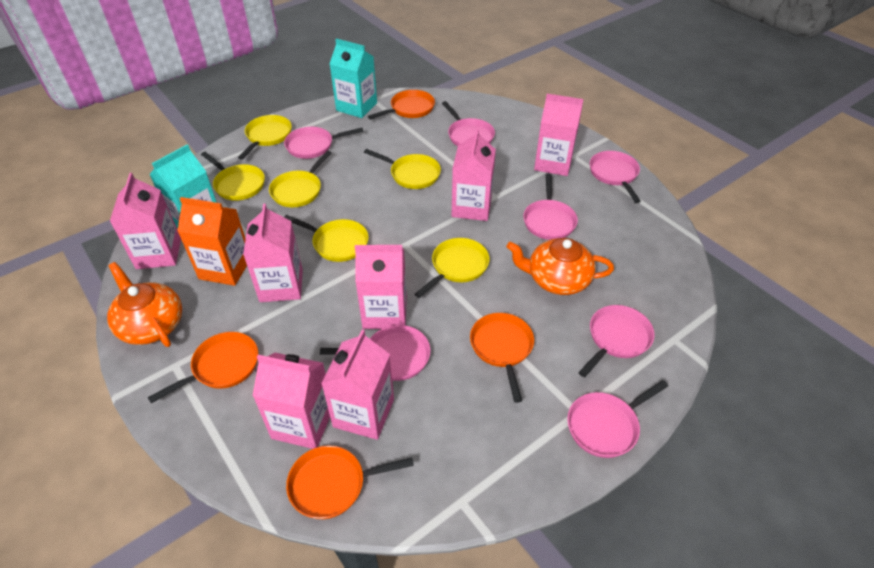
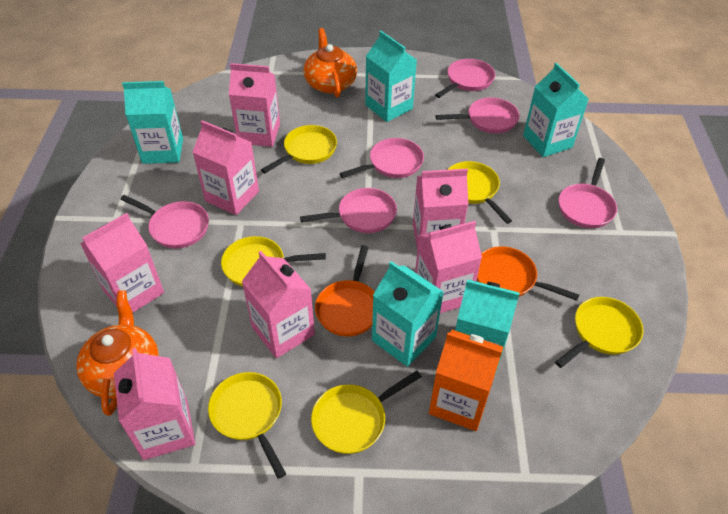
orange pan: [147,332,258,403] [286,445,414,519] [368,90,435,120] [470,313,534,403] = 4 -> [315,245,374,337] [477,246,579,301] = 2
pink pan: [284,127,364,159] [320,325,431,381] [442,101,495,146] [523,174,578,240] [567,380,668,458] [578,305,655,377] [590,151,641,203] = 7 -> [120,195,209,248] [300,188,397,233] [340,138,424,178] [435,59,495,98] [436,97,520,134] [559,158,617,228] = 6
turquoise carton: [149,144,217,228] [330,39,377,118] = 2 -> [122,81,183,164] [365,31,417,122] [372,261,443,367] [455,280,520,375] [523,63,589,157] = 5

